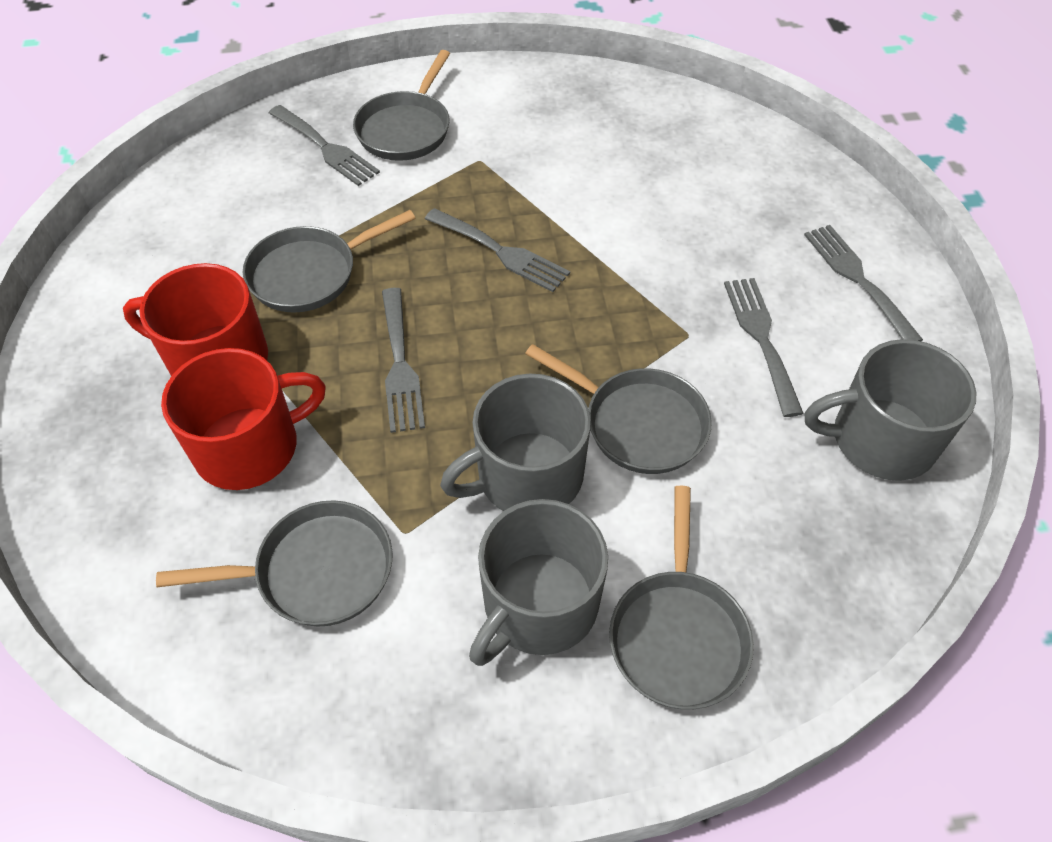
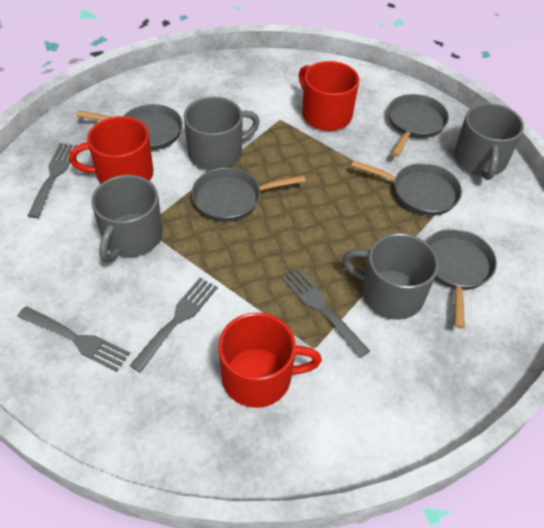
grey fork: [269,105,380,186] [382,288,425,433] [425,208,570,292] [724,278,804,417] [804,225,923,341] = 5 -> [17,306,130,372] [28,143,78,218] [129,278,218,373] [282,268,370,358] = 4
grey mug: [440,374,591,511] [469,499,608,666] [805,339,977,481] = 3 -> [91,175,163,262] [184,97,260,170] [342,233,439,320] [454,103,524,180] = 4
red mug: [123,263,268,376] [161,348,326,490] = 2 -> [69,116,153,184] [218,313,322,408] [299,61,359,131] = 3

